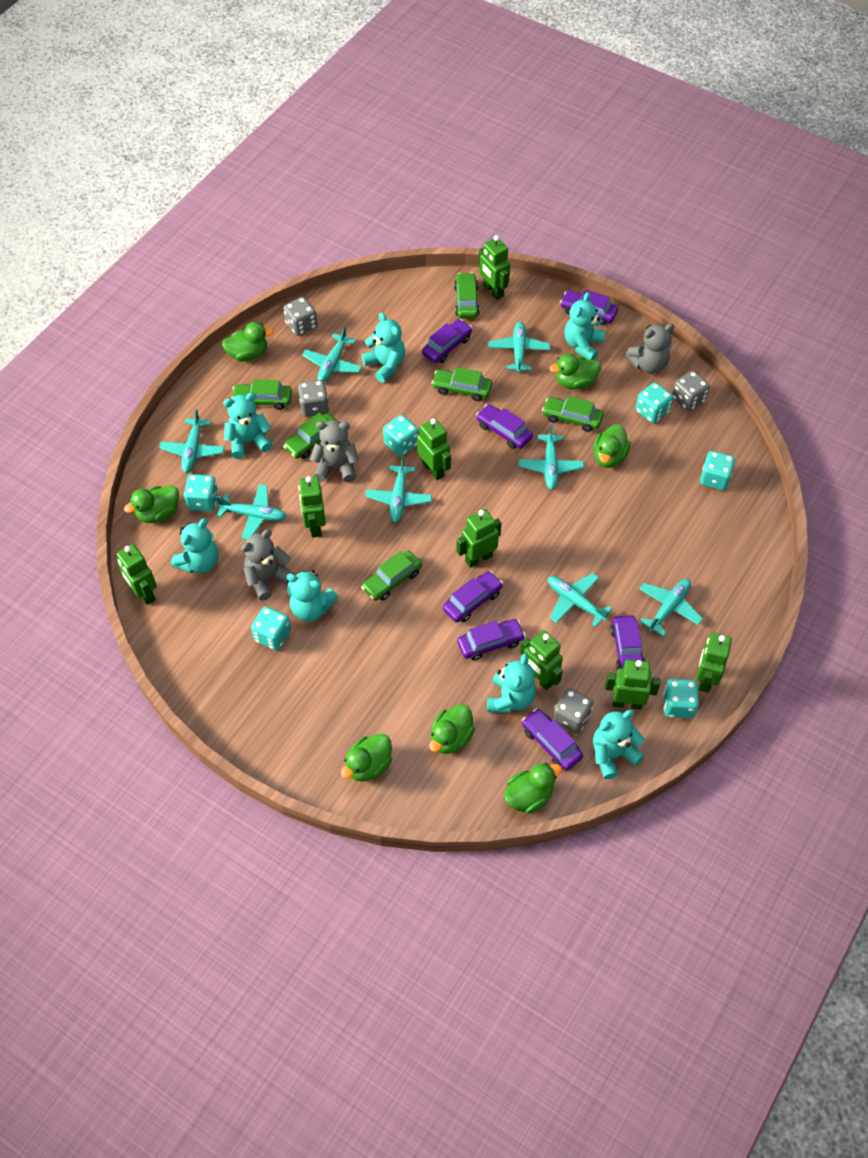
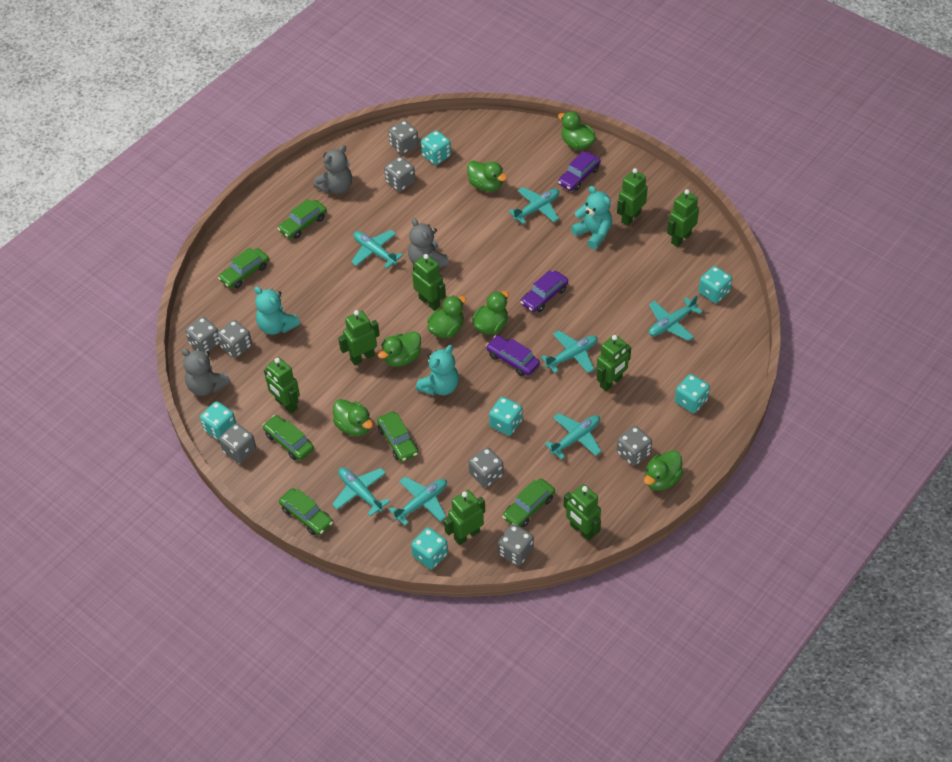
grey dice: [283,297,317,336] [298,380,329,417] [553,688,593,734] [672,371,710,411] = 4 -> [185,317,219,352] [217,320,252,358] [219,423,256,463] [384,157,415,192] [388,120,418,155] [469,447,504,488] [498,524,534,566] [617,426,652,466] = 8
purple car: [422,319,472,363] [443,571,503,623] [457,619,525,660] [476,404,533,449] [522,709,583,771] [560,290,618,325] [610,615,645,670] = 7 -> [486,335,540,376] [520,270,568,313] [558,151,601,191] = 3
turquoise plane: [159,409,225,473] [216,484,287,540] [302,326,362,382] [365,456,432,522] [489,322,550,373] [518,425,584,490] [548,573,613,627] [639,579,703,636] = 8 -> [332,467,390,517] [351,230,403,268] [389,477,447,526] [509,187,559,224] [541,330,597,373] [545,413,601,460] [649,295,702,341] = 7
turquoise teddy bear: [171,518,219,573] [223,393,273,459] [286,570,338,622] [361,312,405,383] [487,653,536,713] [564,292,605,360] [593,710,644,779] = 7 -> [254,286,300,335] [416,345,459,396] [571,186,612,249] = 3

